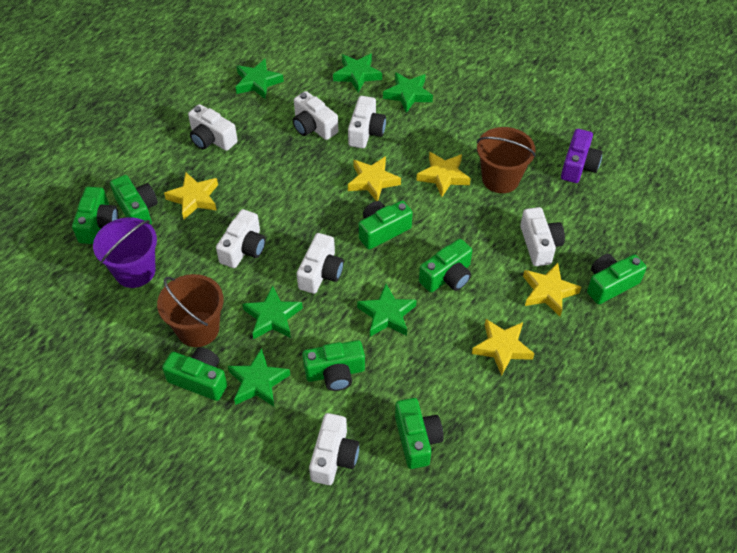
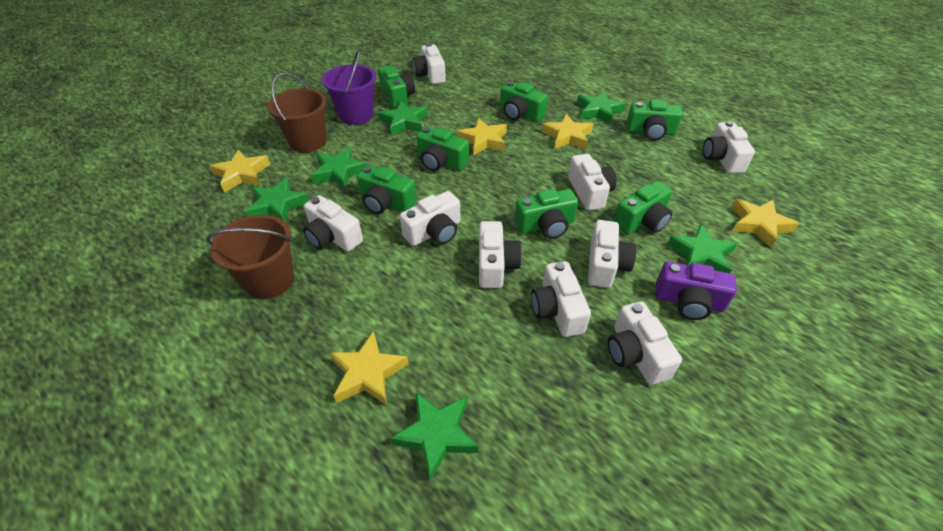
green camera: [72,187,118,244] [110,175,158,225] [162,347,227,401] [303,340,365,391] [359,201,413,250] [395,398,444,469] [419,239,472,292] [587,254,647,304] = 8 -> [357,165,416,214] [378,66,415,109] [416,127,469,171] [500,81,548,122] [515,189,578,239] [613,181,672,234] [626,99,683,141] = 7
white camera: [188,104,238,151] [216,209,266,268] [293,91,338,140] [297,233,344,294] [309,413,360,485] [348,96,386,148] [520,207,565,266] = 7 -> [303,195,363,252] [400,191,460,246] [413,43,446,84] [479,221,522,288] [531,261,591,337] [568,154,617,211] [588,220,636,288] [608,302,682,385] [703,121,755,173] = 9

